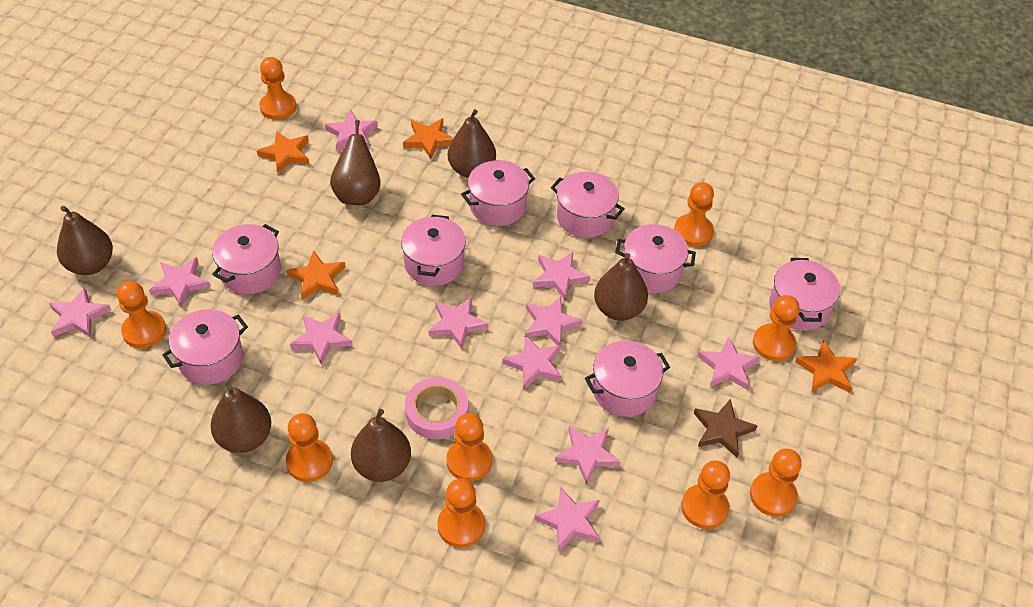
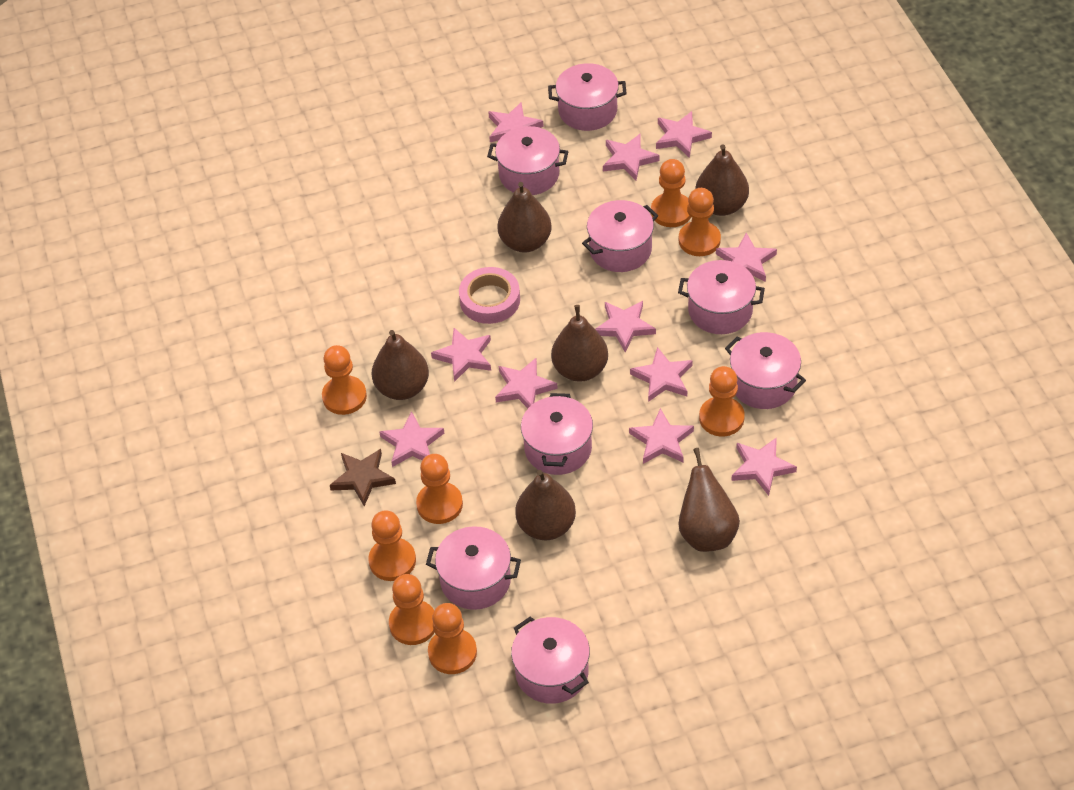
orange pawn: [117,281,166,348] [259,57,297,120] [286,413,333,482] [437,478,485,548] [446,413,492,481] [674,182,714,247] [681,460,730,529] [750,448,802,517] [753,295,800,361] = 9 -> [322,345,367,415] [368,510,416,581] [389,574,435,645] [416,454,463,524] [428,603,477,674] [651,159,691,227] [679,188,721,256] [699,366,745,436] = 8
orange star: [257,131,309,173] [286,251,346,300] [403,118,454,159] [795,340,857,393] = 4 -> none = 0

